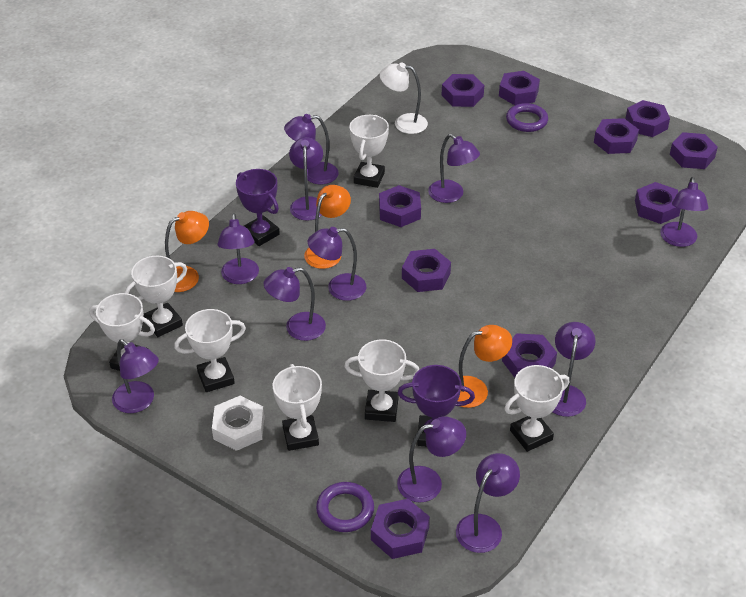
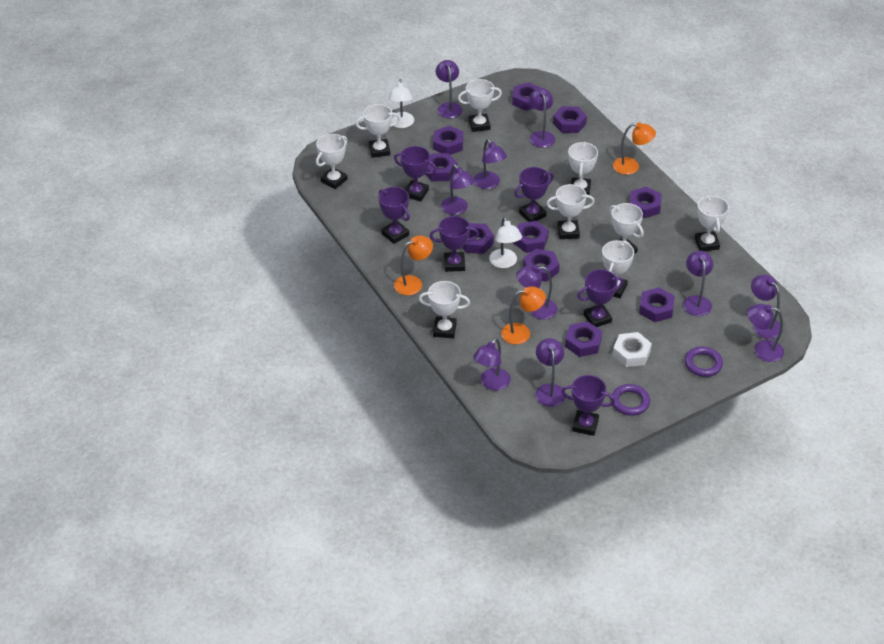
purple lamp: [112,339,159,413] [217,213,259,284] [264,267,326,341] [284,114,338,184] [289,137,323,221] [308,227,366,301] [397,417,466,503] [428,134,480,203] [456,453,520,553] [552,322,595,417] [660,177,708,247] = 11 -> [436,60,462,118] [441,164,475,215] [473,338,511,391] [474,139,507,189] [516,265,557,320] [529,88,555,148] [535,338,565,407] [683,251,713,316] [747,304,784,362] [751,275,783,339] = 10
purple trophy: [236,169,280,246] [398,365,475,447] = 2 -> [378,187,410,244] [394,146,437,202] [430,216,479,272] [514,167,554,222] [561,375,615,436] [577,269,624,327] = 6
white lamp: [380,62,428,134] = 1 -> [388,79,414,128] [489,217,522,268] = 2
white trophy: [89,293,155,371] [124,256,187,337] [174,309,246,392] [273,364,322,451] [344,339,419,422] [349,115,389,188] [504,365,569,452] = 7 -> [316,134,347,189] [356,104,401,158] [419,281,470,338] [458,79,502,132] [546,184,595,239] [568,142,598,195] [602,240,634,298] [610,203,644,254] [695,195,729,251] = 9

